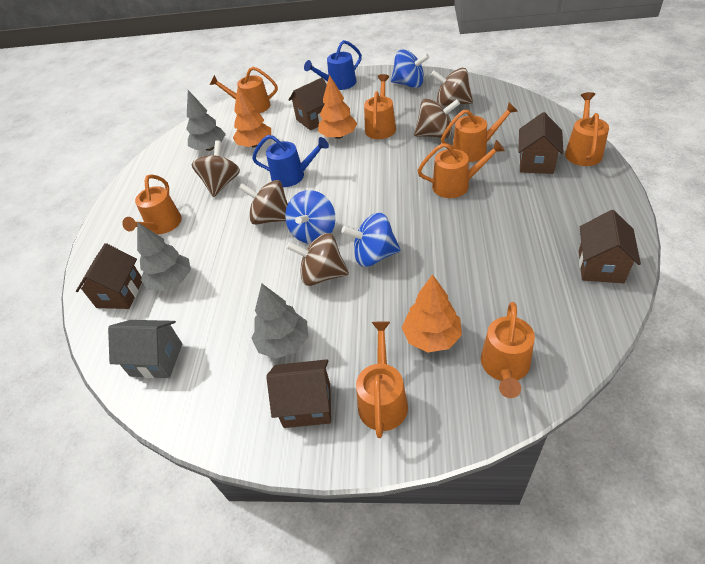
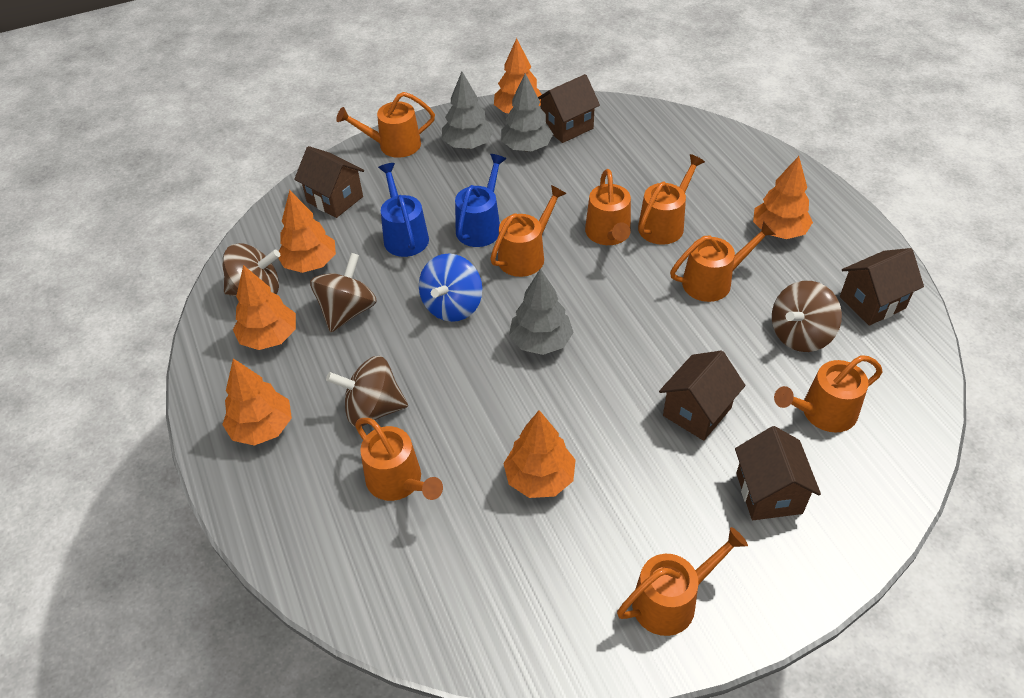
blue spinning top: [285,190,335,244] [341,213,401,267] [391,49,430,88] = 3 -> [419,253,482,322] = 1
brown spinning top: [191,140,240,197] [239,180,288,225] [286,233,349,286] [414,98,460,138] [431,68,473,107] = 5 -> [222,243,280,296] [310,253,377,332] [326,356,408,427] [772,281,842,352] = 4
grey house: [108,320,182,378] = 1 -> none = 0
orange tree: [233,86,271,148] [318,75,357,139] [402,274,462,353] = 3 -> [222,358,292,446] [233,265,296,350] [278,190,336,273] [494,38,542,113] [503,410,575,498] [753,156,813,239] = 6

